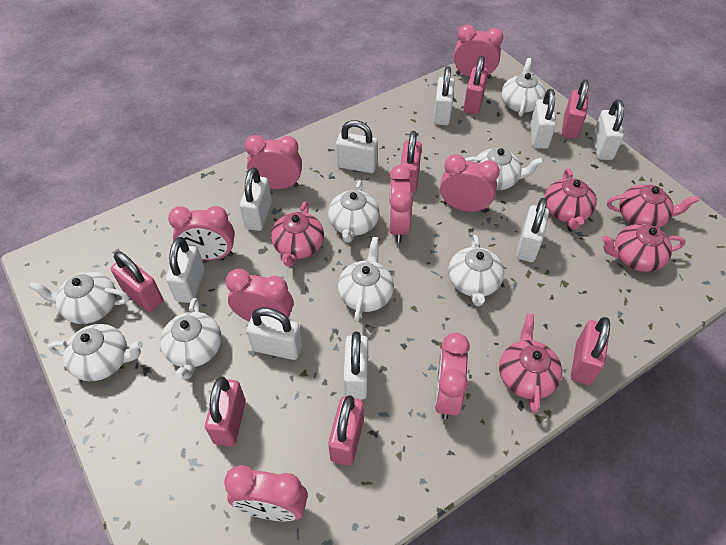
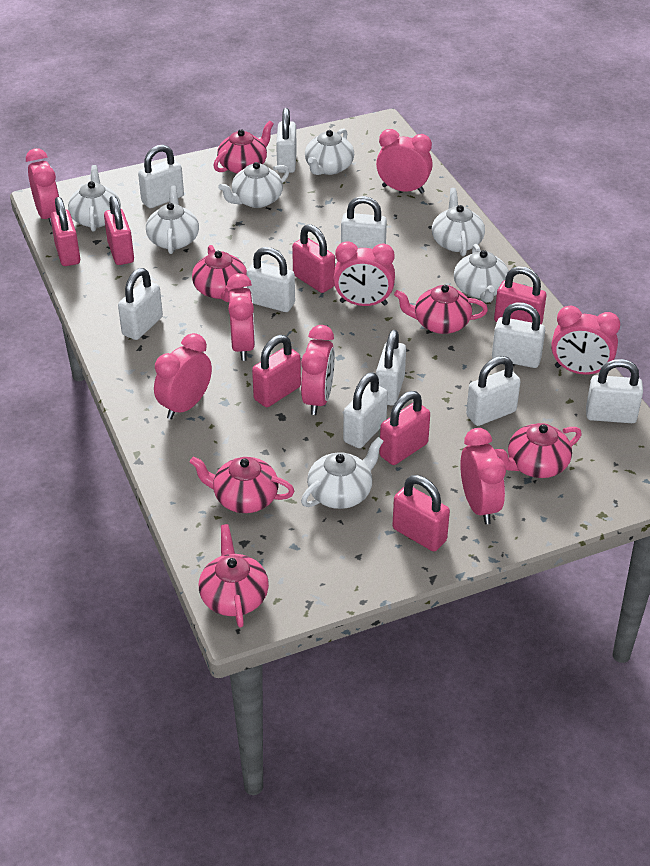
pink teapot: [271,201,324,267] [499,313,562,413] [544,168,597,230] [602,224,685,272] [607,185,699,228] = 5 -> [190,456,294,513] [192,245,247,302] [199,524,269,628] [213,121,274,174] [394,285,488,334] [495,423,582,478] = 6
white padlock: [166,237,205,303] [240,167,272,231] [247,307,302,360] [336,120,378,173] [344,331,368,400] [433,66,455,125] [516,198,549,262] [530,89,556,149] [592,100,624,160] = 9 -> [118,268,163,340] [138,145,184,208] [246,247,295,312] [276,108,297,173] [341,196,387,249] [343,372,388,448] [376,330,406,406] [466,356,521,426] [492,302,545,368] [586,359,643,423] = 10
white teapot: [29,272,129,324] [48,324,143,381] [160,298,221,380] [328,180,379,243] [338,237,394,322] [448,235,504,306] [465,148,544,190] [501,58,546,117] = 8 -> [68,165,121,232] [146,185,199,254] [218,162,289,208] [301,437,384,509] [305,128,354,175] [432,188,485,256] [454,244,509,303] = 7

